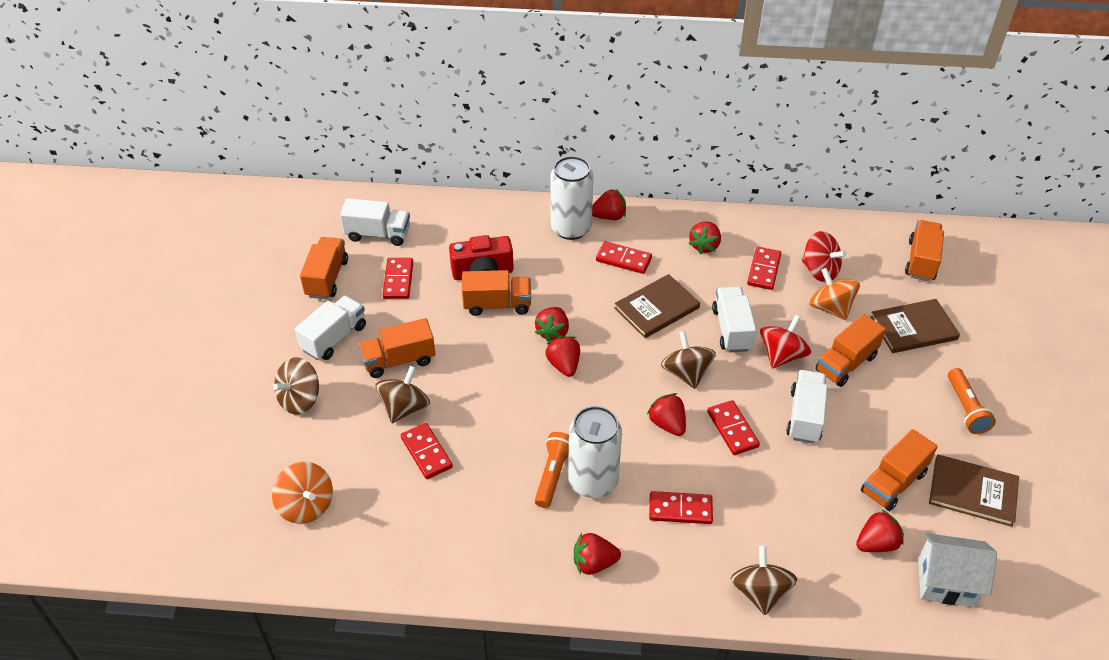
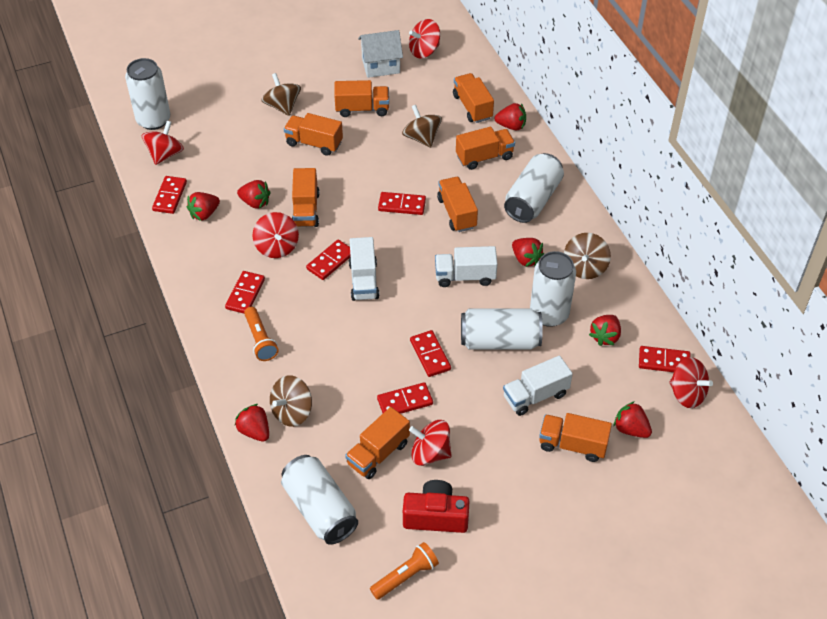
brown book: [615,274,700,338] [870,299,960,353] [929,455,1019,527] = 3 -> none = 0
orange spinning top: [272,462,333,524] [809,268,860,320] = 2 -> none = 0
orange truck: [300,237,348,299] [359,318,435,378] [462,270,531,316] [815,314,886,387] [861,429,938,511] [905,220,944,281] = 6 -> [284,113,343,156] [292,168,320,227] [334,80,389,117] [345,407,410,479] [437,177,478,232] [453,73,494,123] [456,127,515,170] [539,413,612,462] = 8
red domino: [382,258,413,299] [401,423,453,479] [596,241,652,274] [649,491,713,524] [707,400,760,455] [747,247,781,290] = 6 -> [152,176,187,214] [225,271,265,314] [306,240,351,280] [377,382,433,414] [378,192,426,215] [410,330,451,377] [639,346,691,372] = 7
red spinning top: [760,315,811,369] [802,231,847,282] = 2 -> [142,121,184,165] [252,212,299,258] [409,19,440,58] [409,420,452,466] [670,357,713,408] = 5
white can: [550,156,593,240] [568,406,622,498] = 2 -> [125,58,170,130] [281,455,358,545] [461,309,543,350] [504,153,564,223] [530,251,576,327] = 5
white truck: [295,295,366,360] [340,198,410,246] [712,287,756,352] [786,370,828,444] = 4 -> [349,237,379,301] [435,246,498,287] [503,356,573,416] = 3

